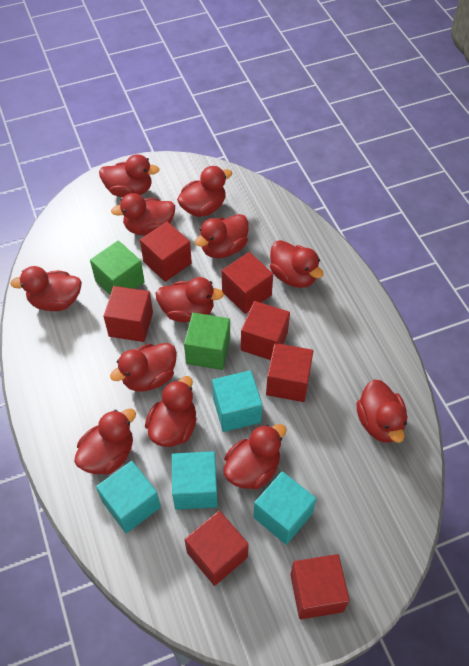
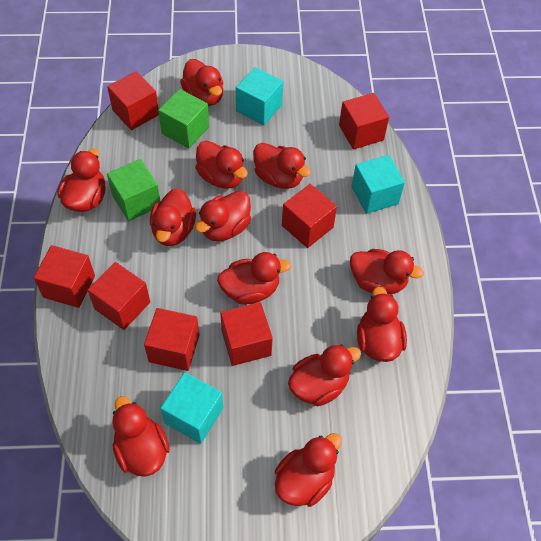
turquoise cube: [96,461,161,533] [172,451,218,510] [212,370,262,432] [253,471,316,545] = 4 -> [160,372,223,444] [236,67,283,125] [351,155,405,214] = 3

